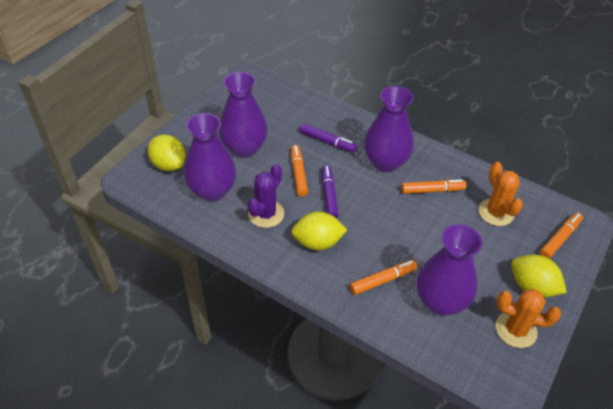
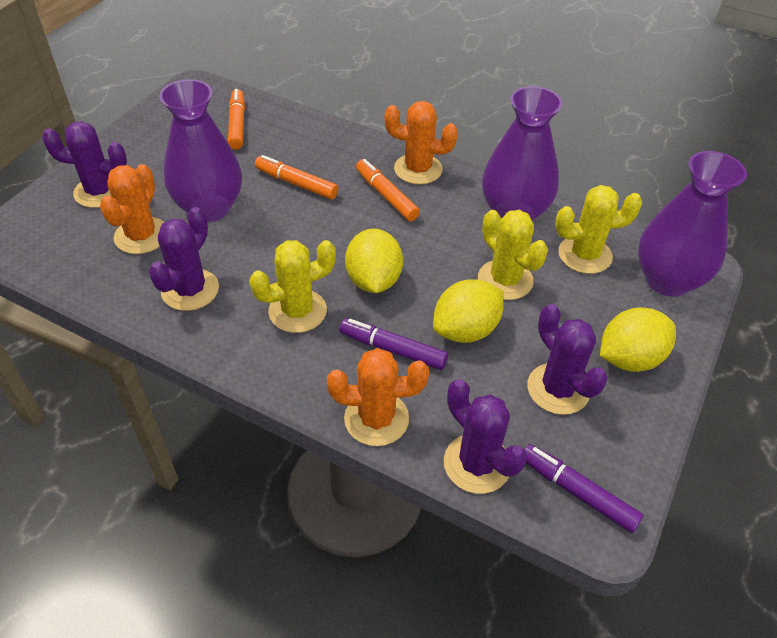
orange cactus: [478,162,523,226] [495,289,561,348] = 2 -> [100,164,164,254] [327,348,429,446] [384,101,458,185] = 3
orange marker: [291,145,308,196] [350,260,417,295] [401,180,466,194] [540,213,583,259] = 4 -> [228,89,245,150] [255,155,338,199] [356,159,420,221] = 3
purple cactus: [248,164,284,228] = 1 -> [42,121,127,208] [149,207,219,311] [444,379,527,494] [527,304,608,415] = 4
purple vase: [184,113,236,202] [219,72,267,158] [364,86,413,172] [417,224,483,316] = 4 -> [159,79,242,222] [482,86,563,221] [638,151,747,297] = 3
yellow cactus: none = 0 -> [249,240,336,333] [478,210,548,300] [555,185,642,274] = 3

